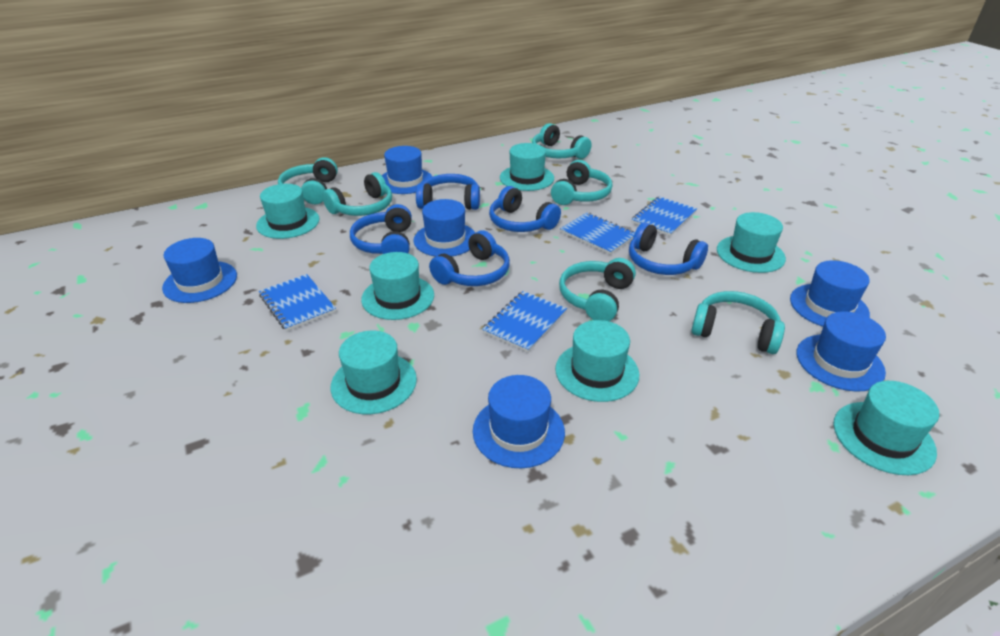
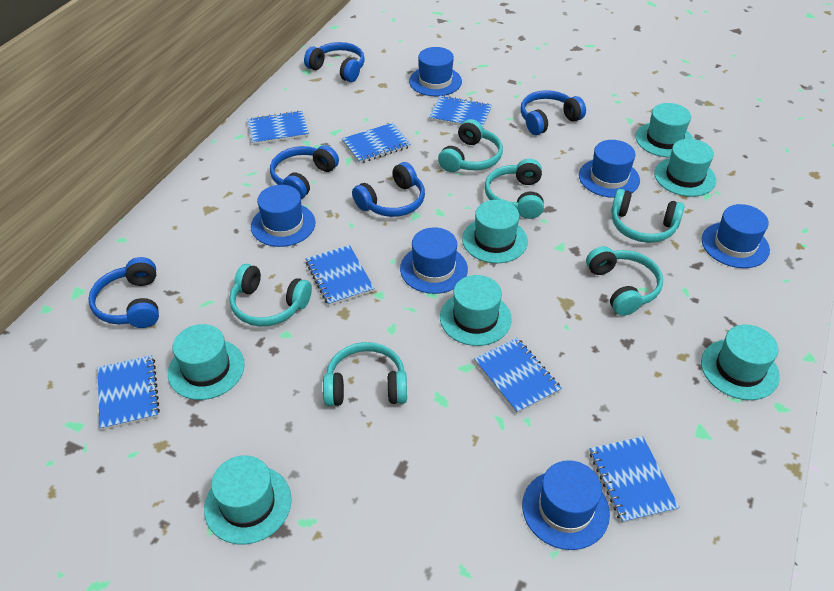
blue notebook: [259,274,336,331] [482,291,567,353] [560,212,635,255] [631,196,697,236] = 4 -> [98,355,160,430] [247,111,309,145] [306,245,375,306] [342,123,411,164] [429,95,492,127] [474,338,562,414] [590,437,680,523] = 7

